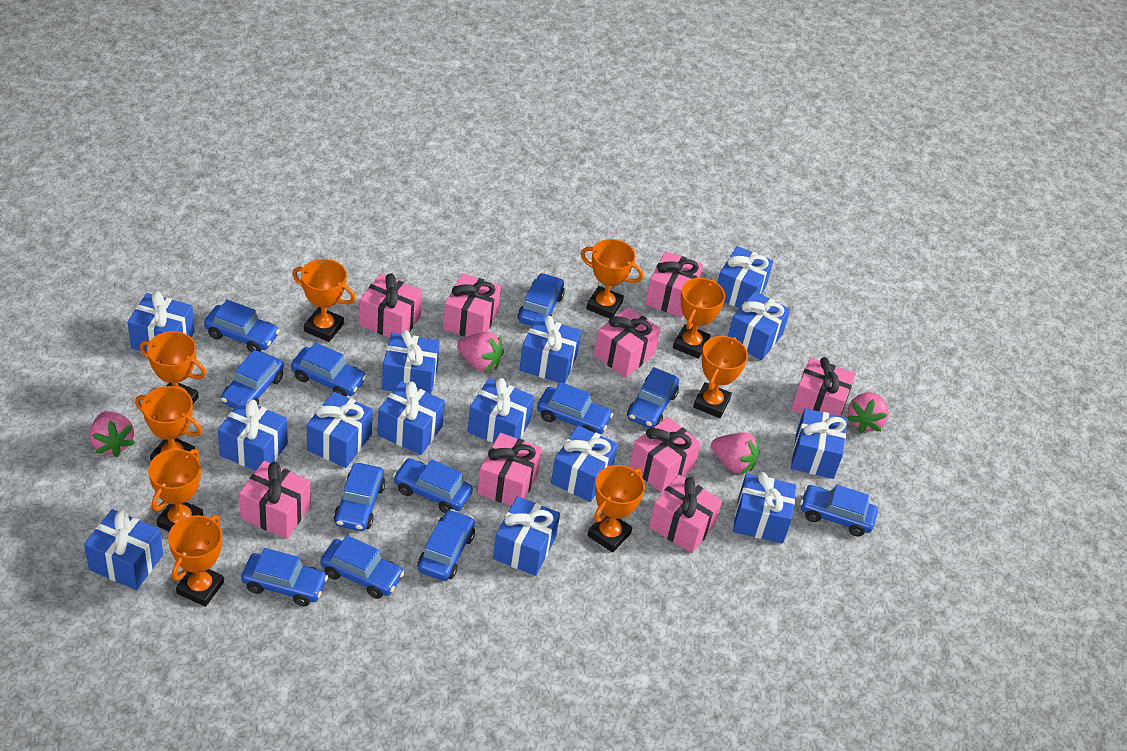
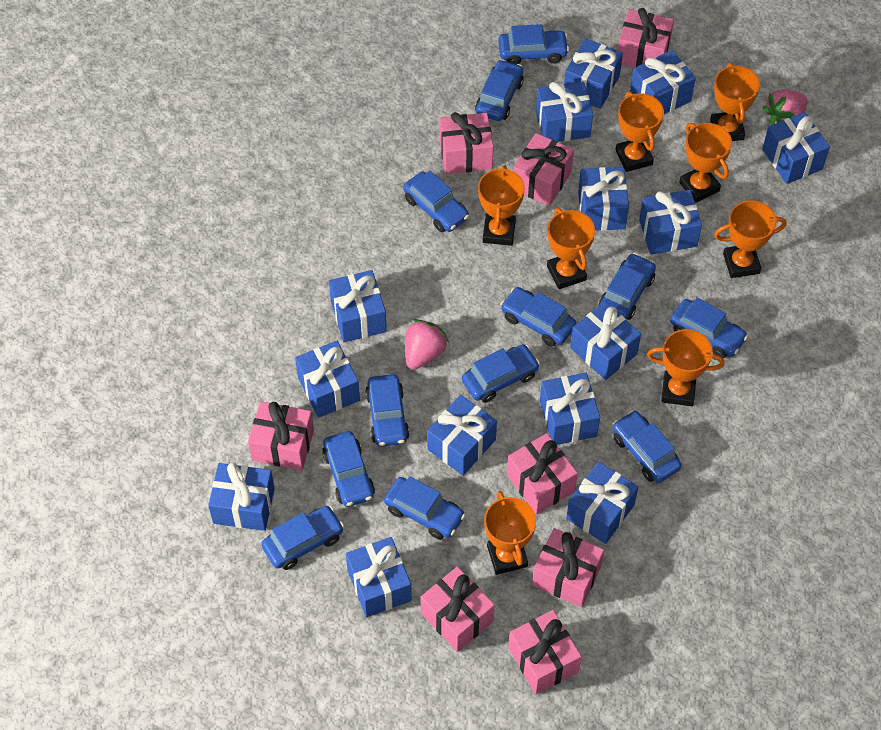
orange trophy: [135,386,202,461] [140,331,206,404] [148,449,203,531] [168,515,224,607] [292,259,356,342] [581,239,643,319] [587,465,645,552] [673,278,725,359] [693,336,748,418] = 9 -> [478,165,525,246] [484,491,536,575] [547,208,595,289] [616,92,664,172] [647,329,725,406] [679,123,732,203] [710,63,760,141] [714,200,787,278] = 8
pink gift: [239,461,311,539] [359,273,422,338] [443,273,501,337] [478,433,542,506] [594,307,660,378] [629,417,701,493] [645,251,703,318] [649,475,722,553] [791,357,856,416] = 9 -> [248,401,314,470] [420,567,495,652] [440,112,494,174] [507,433,578,514] [508,610,582,694] [513,133,574,206] [532,528,604,607] [618,8,674,67] = 8
pink strawberry: [89,411,135,457] [457,332,504,373] [711,432,760,475] [847,392,889,433] = 4 -> [405,319,449,370] [763,89,807,125] = 2

